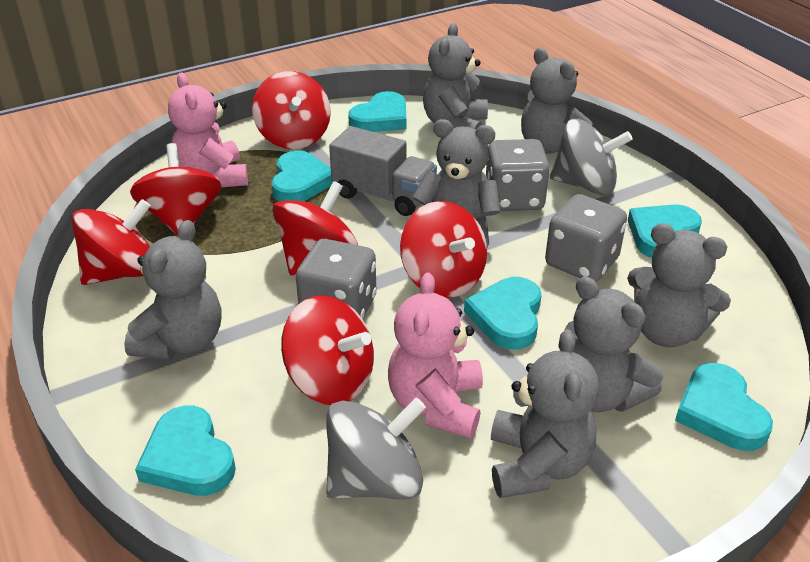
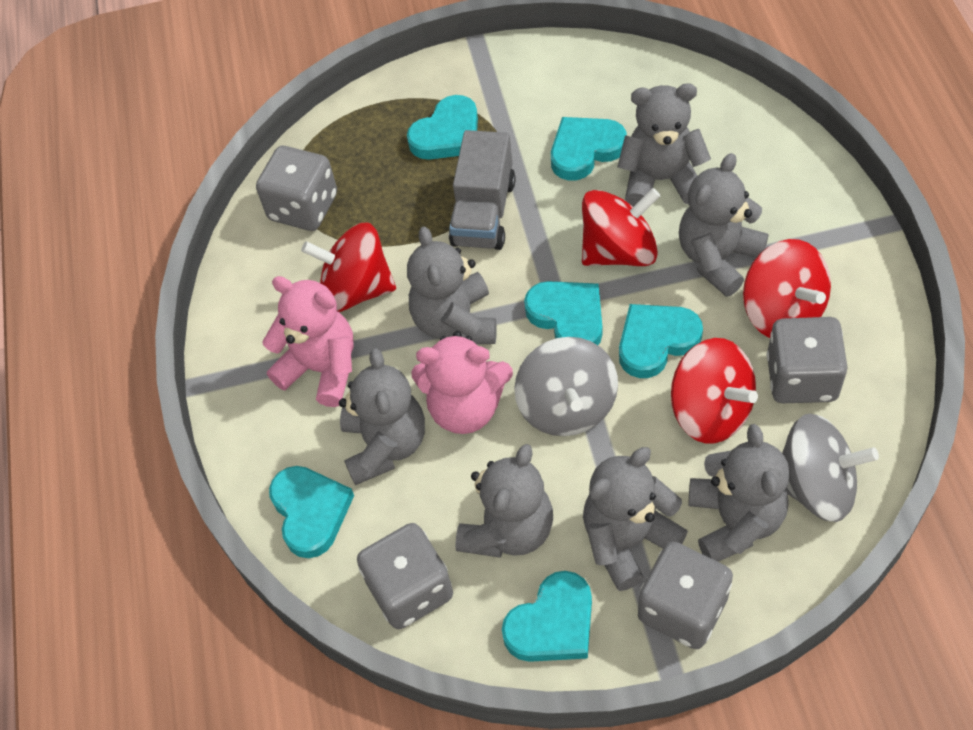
grey dice: [296,239,376,319] [486,139,550,211] [545,194,627,282] = 3 -> [256,146,337,231] [357,523,453,629] [638,541,733,649] [767,317,848,404] = 4
red spinning top: [71,199,151,285] [130,143,222,236] [252,71,331,149] [272,181,358,275] [281,295,374,405] [400,201,487,298] = 6 -> [301,223,396,312] [582,188,660,266] [671,338,758,444] [743,239,831,338] = 4

